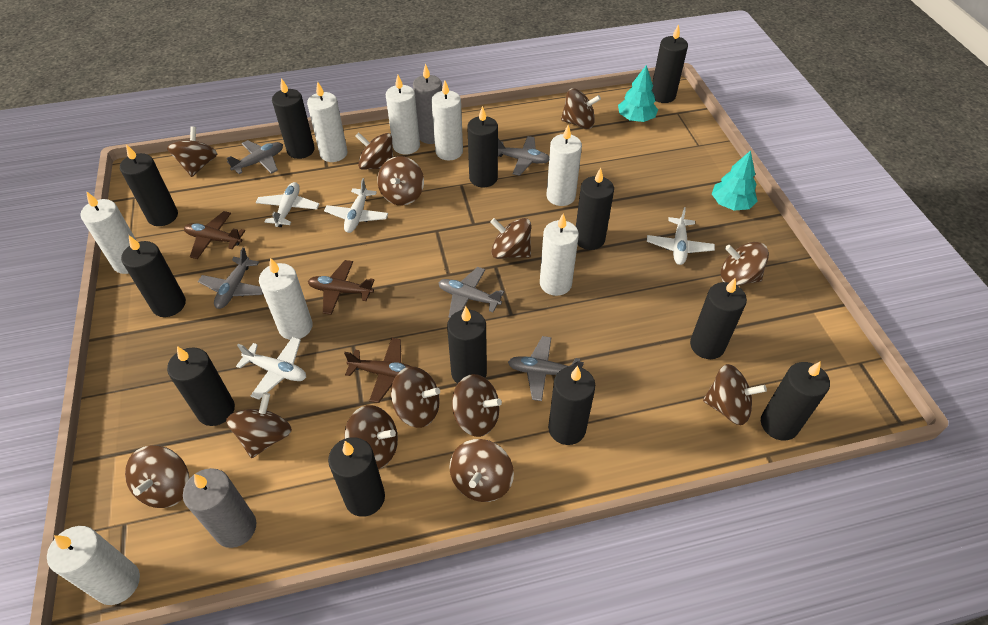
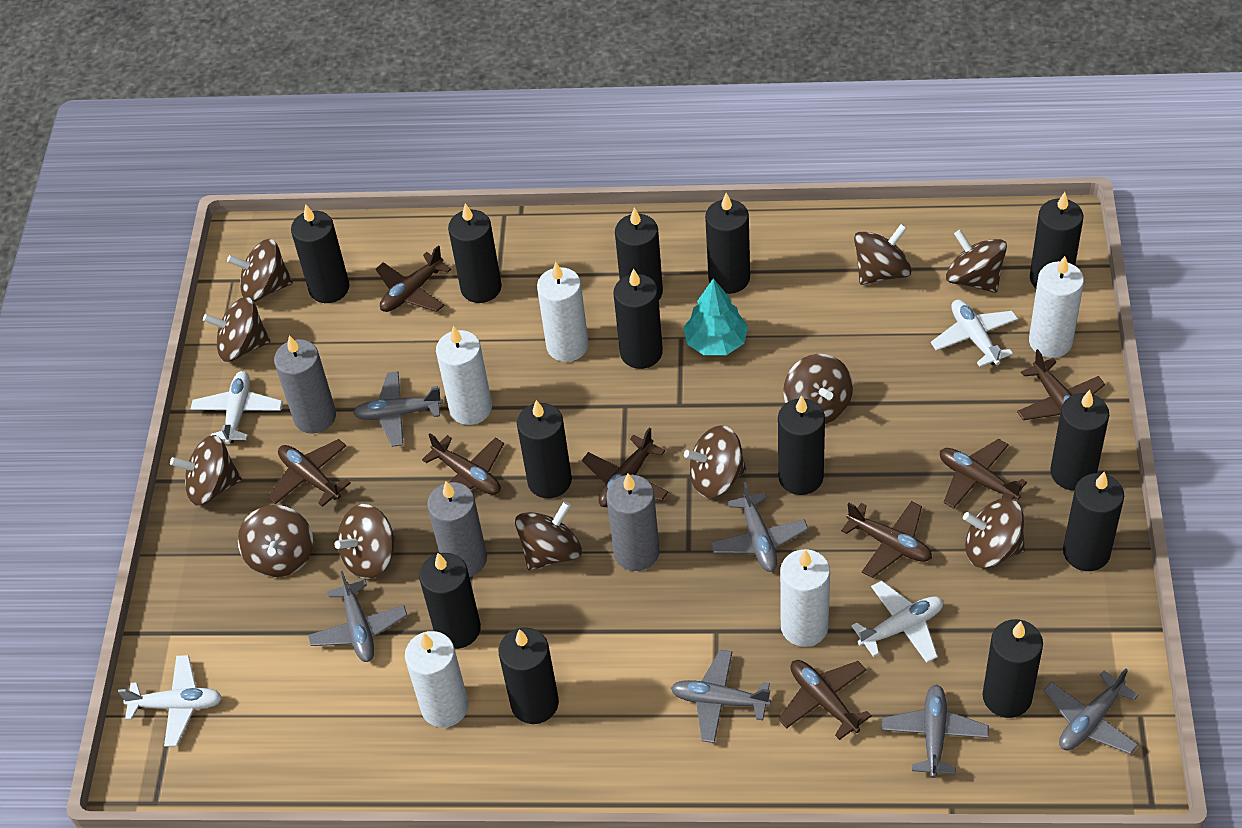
black candle: [120,144,178,226] [121,235,186,317] [167,346,235,426] [272,78,315,159] [328,437,385,517] [447,307,487,384] [467,106,498,187] [548,366,595,445] [576,168,614,250] [652,24,688,103] [690,278,747,359] [761,362,830,441] = 12 -> [291,204,350,303] [419,553,481,649] [448,203,502,303] [499,627,559,724] [517,400,572,498] [613,268,663,369] [615,207,663,299] [705,193,750,294] [778,395,825,495] [982,619,1043,718] [1030,192,1083,288] [1050,390,1109,491] [1063,472,1124,571] = 13
brown plane: [184,211,245,259] [308,260,374,315] [344,338,412,403] = 3 -> [268,439,351,507] [376,245,452,312] [422,433,504,495] [582,427,669,507] [778,660,872,740] [841,501,932,578] [940,439,1027,509] [1017,349,1105,420] = 8
brown spinning top: [125,446,189,508] [167,127,217,177] [226,393,292,458] [344,405,398,469] [355,132,393,169] [377,156,424,205] [391,367,440,428] [449,439,514,502] [452,374,502,437] [491,218,531,259] [561,88,601,129] [703,364,767,425] [721,242,769,286] = 13 -> [170,435,242,506] [203,297,271,362] [227,239,293,302] [238,505,313,577] [334,504,395,579] [515,501,582,570] [684,425,746,498] [783,354,853,424] [854,224,912,285] [946,230,1007,293] [963,498,1025,568] = 11
grey candle: [183,468,256,548] [413,64,442,144] = 2 -> [274,335,336,434] [427,481,487,577] [606,474,660,571] = 3
grey plane: [198,247,263,309] [227,140,283,174] [438,267,504,318] [498,136,549,176] [508,336,584,401] = 5 -> [308,571,408,662] [353,371,443,447] [671,650,771,743] [710,482,808,572] [881,685,989,778] [1043,668,1139,754] = 6
turquoise tree: [618,65,658,122] [712,150,758,211] = 2 -> [684,278,748,355] = 1
white candle: [47,526,140,605] [80,191,137,274] [259,258,313,340] [307,81,348,162] [386,75,420,155] [431,80,463,161] [540,214,579,296] [547,125,582,206] = 8 -> [405,631,469,727] [436,326,492,425] [537,262,589,362] [780,549,830,647] [1029,256,1084,358] = 5

